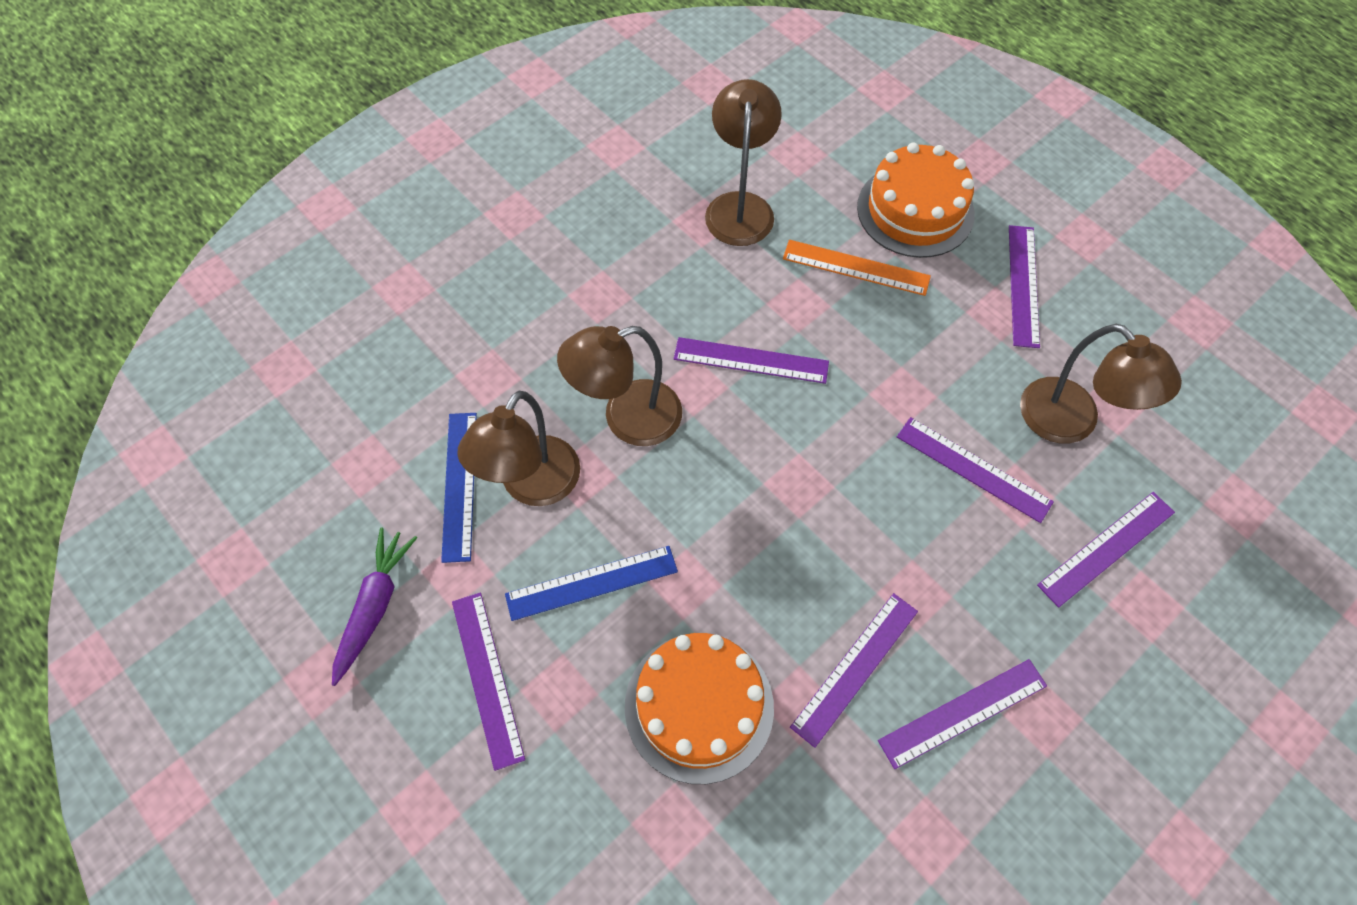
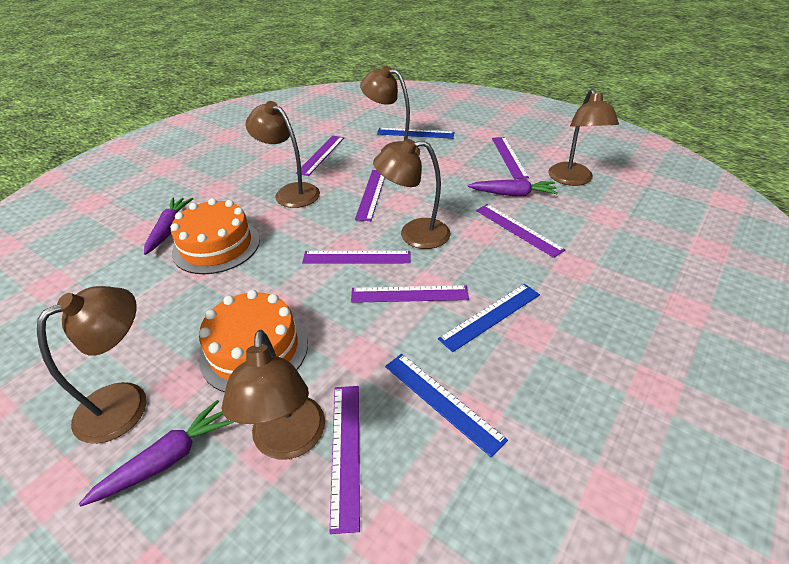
blue ruler: [441,413,477,563] [505,546,678,621] = 2 -> [377,128,454,139] [385,354,508,458] [438,284,540,352] = 3
brown lamp: [457,391,580,506] [557,326,682,446] [705,79,782,246] [1020,324,1182,444] = 4 -> [37,286,147,444] [222,330,325,460] [245,101,320,208] [360,66,420,156] [373,139,451,249] [548,89,619,186] = 6
orange ruler: [783,240,931,296] = 1 -> none = 0
purple carrot: [332,528,417,686] = 1 -> [79,400,234,507] [144,198,193,255] [467,179,558,196] = 3

